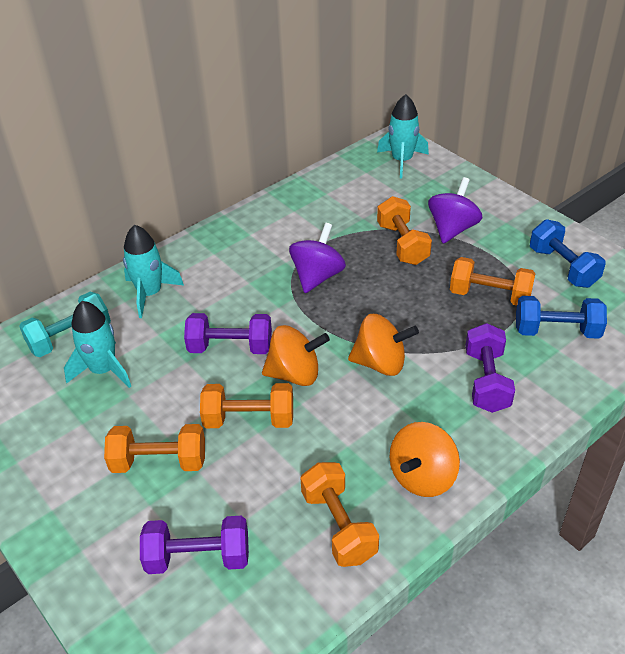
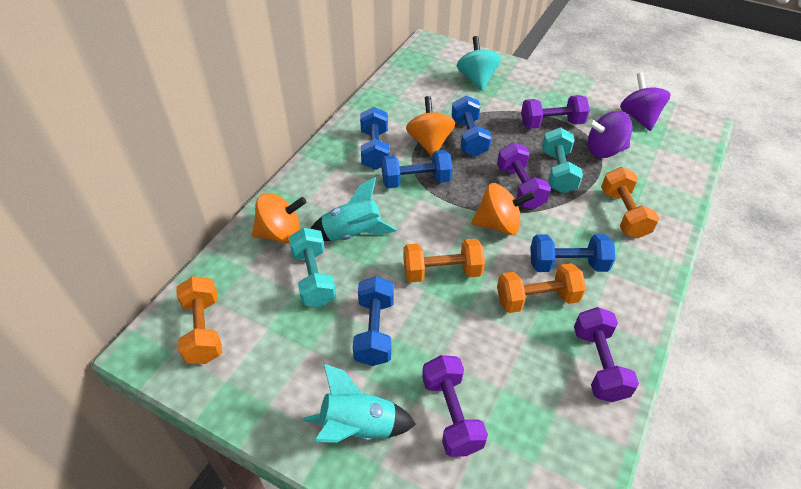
blue dumbbell: [516,296,607,339] [530,219,606,288] = 2 -> [353,276,394,366] [360,107,390,170] [381,150,453,188] [452,95,491,157] [530,234,615,272] = 5
orange dumbbell: [104,424,205,473] [200,383,293,428] [300,462,379,567] [377,196,432,265] [450,257,536,306] = 5 -> [176,276,222,364] [403,239,485,283] [497,263,586,313] [601,167,659,239] = 4
purple dumbbell: [140,516,249,574] [184,313,272,354] [465,323,515,413] = 3 -> [422,355,488,457] [497,143,551,209] [521,95,590,129] [574,307,639,402] = 4
turquoise dumbbell: [19,292,111,357] = 1 -> [288,227,336,307] [542,127,583,193] = 2
turquoise rocket: [64,301,131,388] [123,224,184,318] [377,94,429,178] = 3 -> [302,363,416,443] [310,177,397,241] = 2
turquoise spinning top: none = 0 -> [457,36,501,91] = 1

